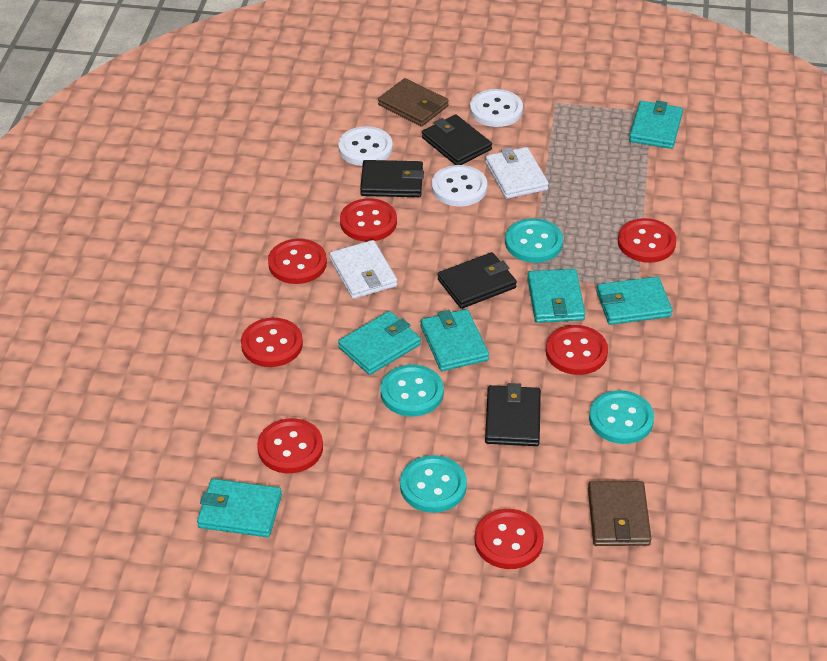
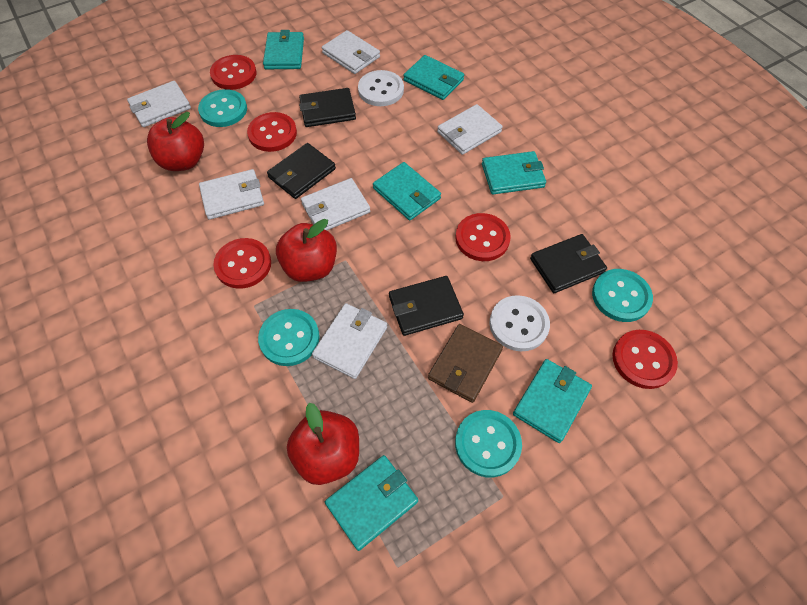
brown wallet: [378,78,449,127] [588,481,652,546] = 2 -> [428,324,503,403] = 1
red apple: none = 0 -> [147,112,204,171] [276,219,337,282] [287,403,359,485] = 3
red button: [241,318,303,367] [257,418,323,473] [268,239,327,284] [340,198,397,242] [475,509,544,569] [546,325,608,375] [618,218,676,263] = 7 -> [210,55,257,90] [213,238,271,289] [247,112,297,152] [455,213,511,261] [612,330,678,389] = 5
white button: [338,126,393,166] [432,165,487,206] [470,89,523,127] = 3 -> [358,70,404,106] [489,295,550,351] = 2
white wallet: [330,240,397,299] [485,147,549,199] = 2 -> [127,81,191,127] [199,169,264,220] [301,178,370,230] [312,303,387,379] [322,30,380,74] [437,104,503,155] = 6

